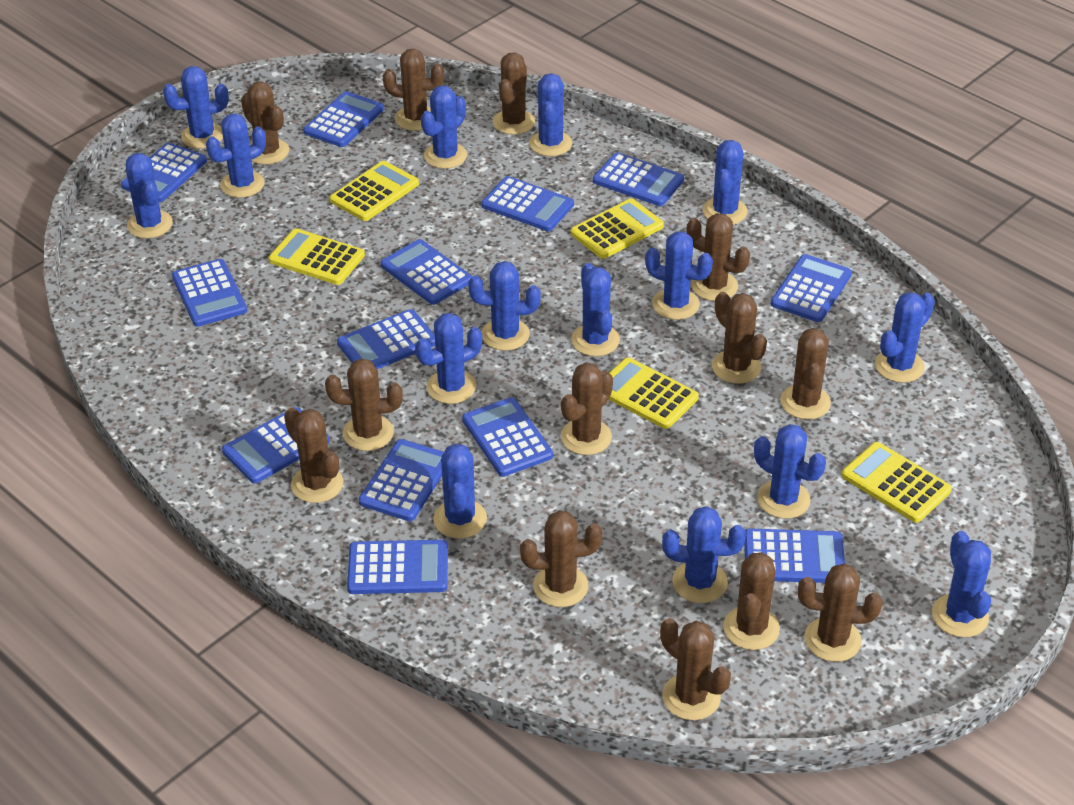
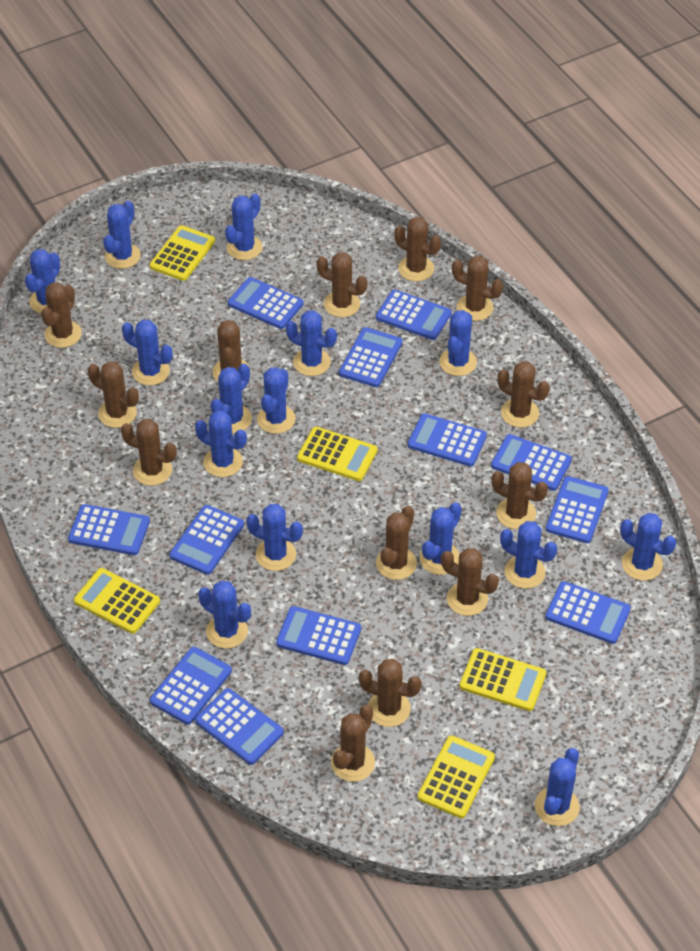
blue calculator: [121,143,207,202] [172,259,247,327] [222,407,329,483] [303,91,384,147] [337,309,435,369] [347,540,448,594] [359,439,444,521] [381,239,472,305] [462,397,553,477] [481,176,574,231] [593,152,684,206] [744,528,845,583] [771,254,852,322] = 13 -> [68,504,150,555] [150,647,232,725] [169,505,244,575] [195,688,284,765] [228,277,303,329] [276,606,361,665] [339,327,403,387] [376,290,452,340] [408,413,487,467] [491,434,572,491] [545,581,631,644] [546,476,609,543] = 12

